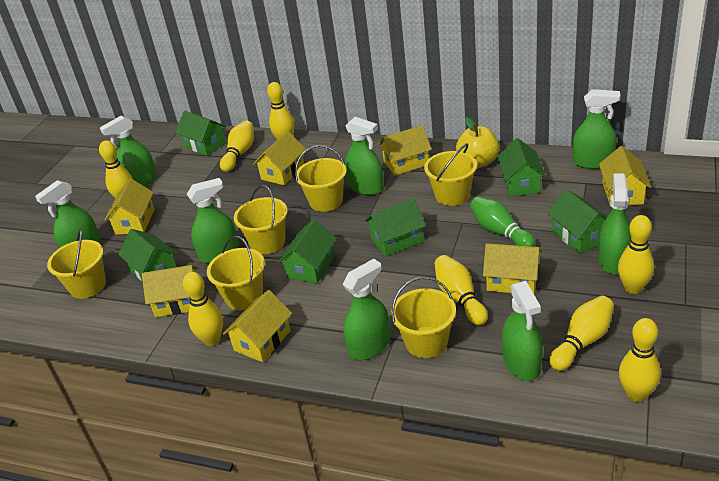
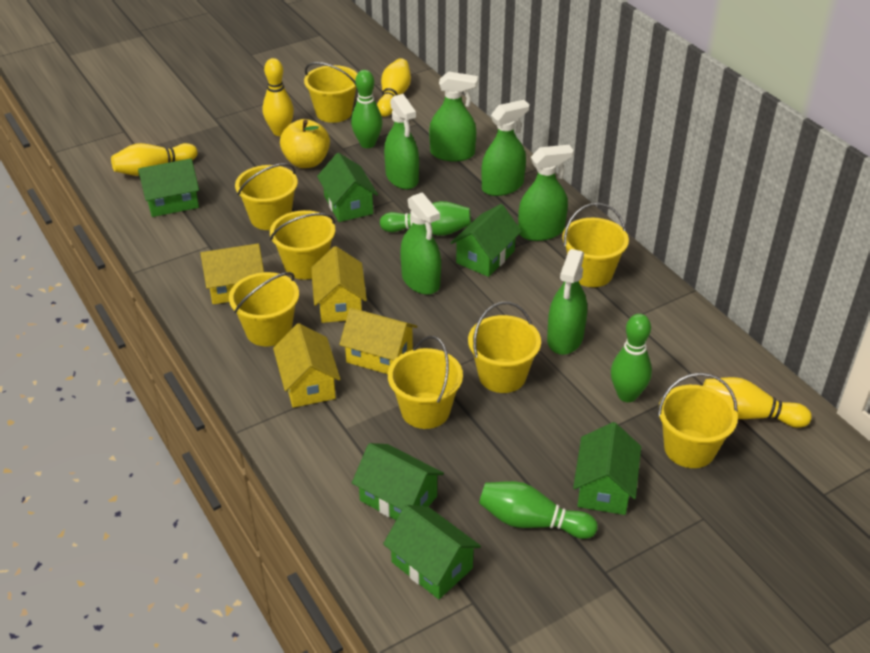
green bowling pin: [470,196,536,247] = 1 -> [351,70,383,148] [380,201,471,236] [479,481,598,539] [611,314,652,402] = 4
green spray bottle: [35,180,101,248] [100,116,157,186] [187,178,239,263] [343,259,390,360] [345,117,384,195] [502,281,543,381] [572,89,621,169] [598,173,631,275] = 8 -> [384,94,419,189] [400,192,441,295] [429,71,478,161] [481,100,529,196] [518,145,574,241] [547,249,587,355] = 6
yellow bowling pin: [99,140,133,198] [183,272,223,346] [220,121,254,172] [267,82,294,140] [434,255,488,325] [549,296,614,371] [618,215,654,294] [619,318,661,402] = 8 -> [111,143,197,176] [263,58,294,136] [377,58,411,117] [703,377,812,428] = 4
yellow bucket: [47,229,106,299] [207,236,265,310] [234,185,288,254] [295,145,347,212] [391,277,456,358] [424,143,477,206] = 6 -> [229,272,299,347] [235,163,298,230] [270,210,335,280] [304,62,357,123] [388,336,463,429] [468,302,541,393] [562,203,629,287] [658,372,738,468] = 8
yellow house: [104,179,155,235] [142,265,199,317] [223,290,292,362] [253,131,306,185] [378,125,432,175] [483,243,541,294] [599,146,651,205] = 7 -> [200,243,264,304] [273,323,341,408] [311,246,367,323] [339,308,417,374] = 4

